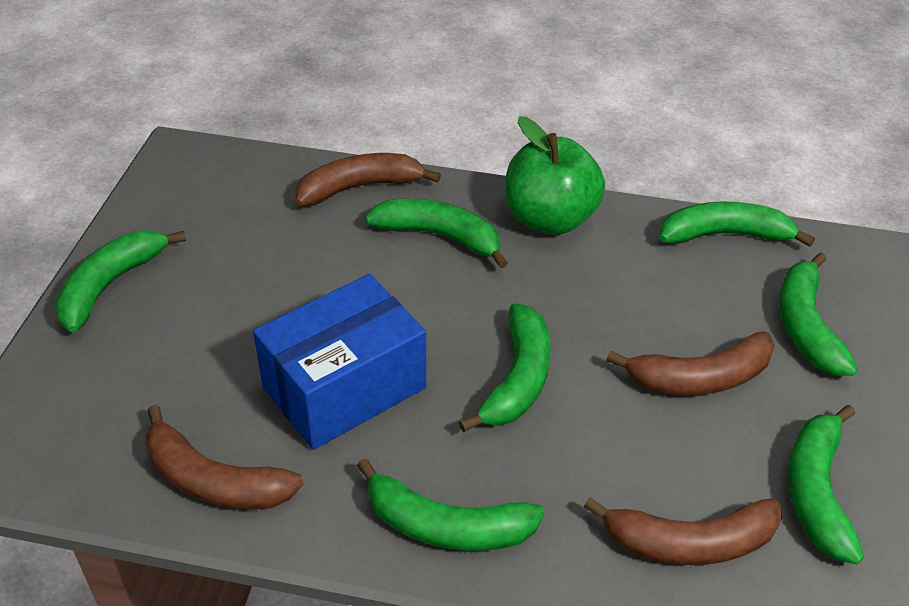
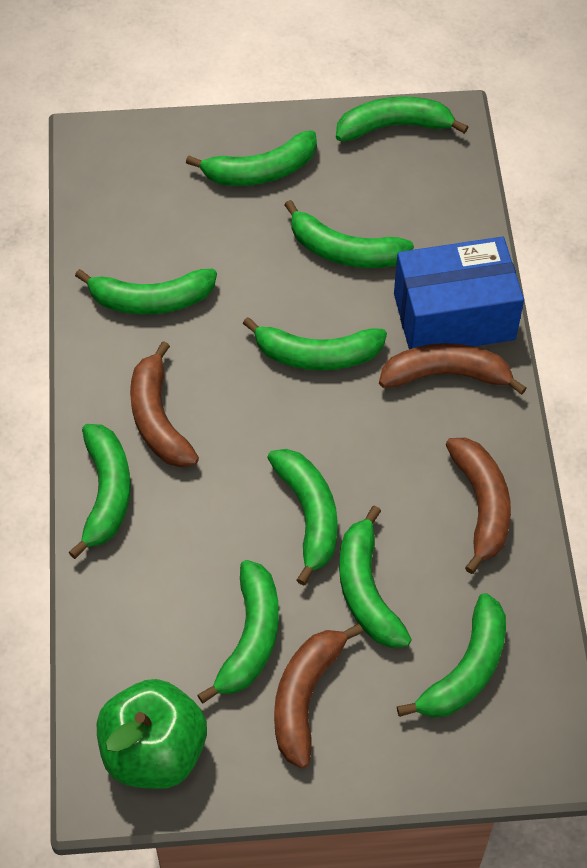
green banana: [55,230,186,333] [357,458,545,551] [365,199,508,268] [459,303,551,432] [660,202,815,247] [779,253,858,376] [788,405,864,564] = 7 -> [69,424,131,559] [75,269,217,314] [186,130,317,186] [197,560,279,703] [243,317,387,370] [267,449,338,586] [285,200,414,268] [336,96,468,141] [339,505,412,648] [397,593,506,718] = 10

